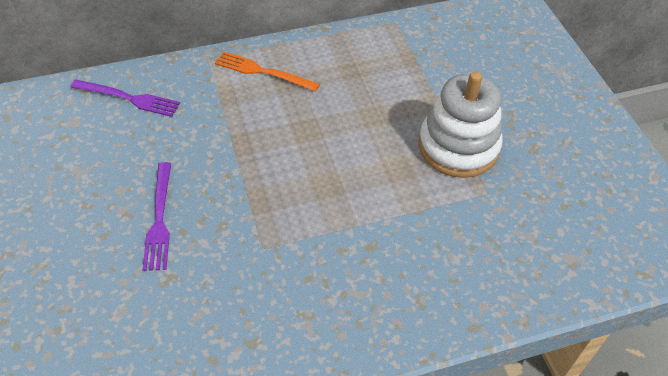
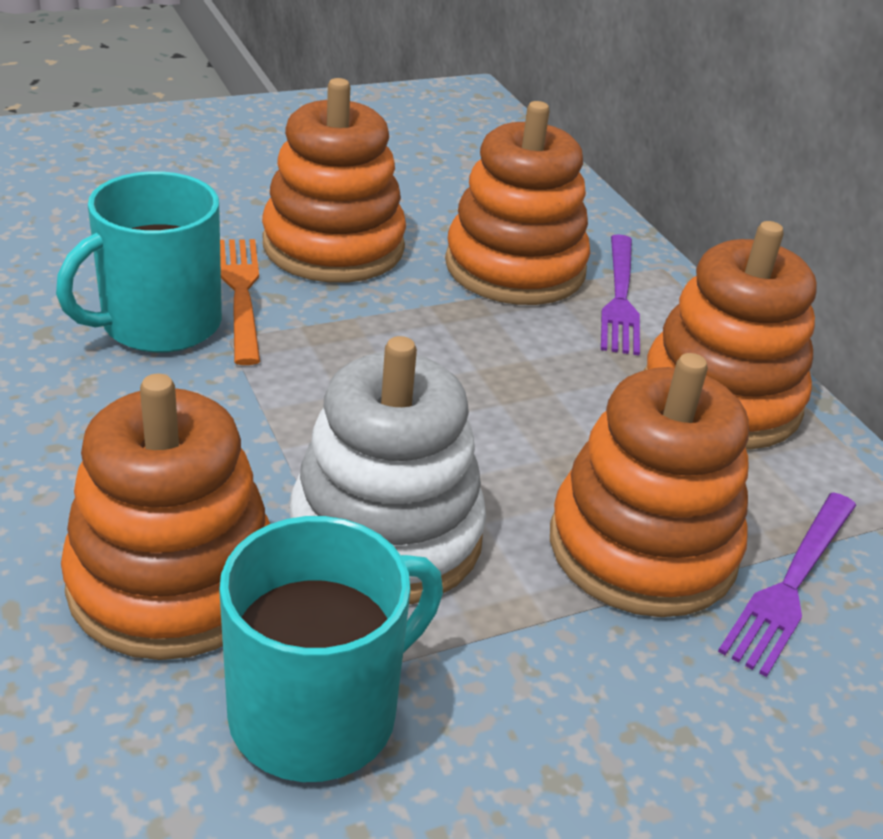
orange stacking toy: none = 0 -> [61,374,270,660] [262,78,406,283] [445,101,590,305] [550,353,749,617] [644,221,817,450] = 5
turquoise mug: none = 0 -> [56,171,222,353] [219,516,443,782] = 2

